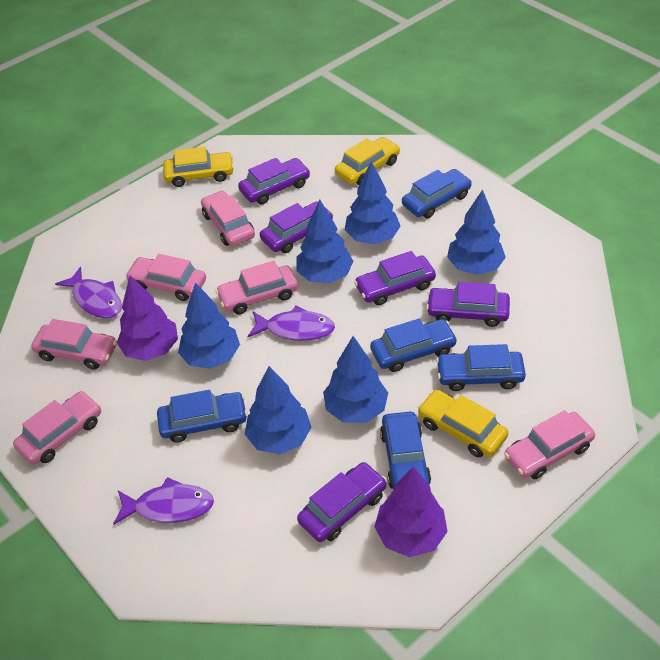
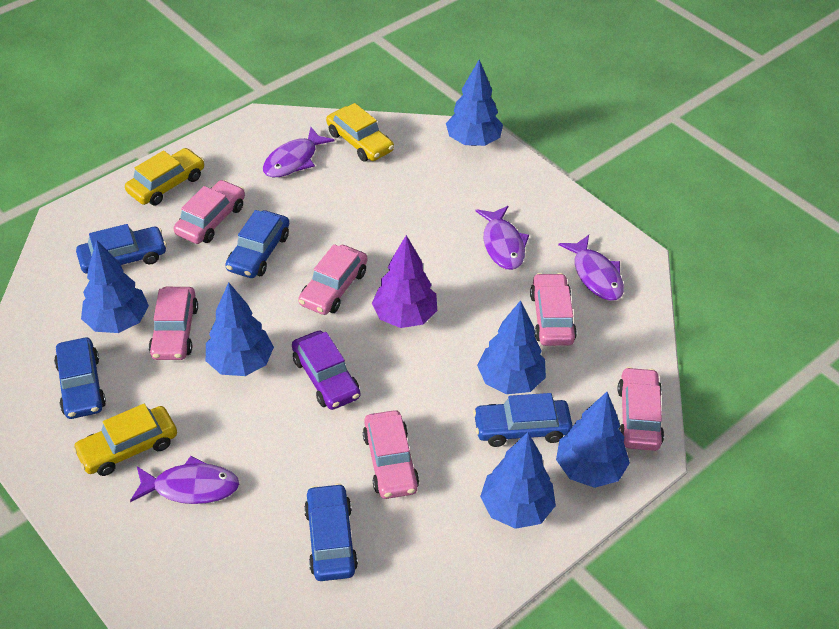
purple car: [238,158,310,205] [260,201,333,253] [297,462,387,542] [354,251,436,305] [426,282,510,327] = 5 -> [292,331,360,410] = 1
purple fish: [55,267,122,318] [113,477,214,525] [248,306,335,341] = 3 -> [130,456,239,504] [263,127,335,177] [476,206,529,270] [558,235,624,301] = 4
purple tree: [117,275,178,361] [375,466,448,557] = 2 -> [372,235,437,328] = 1

